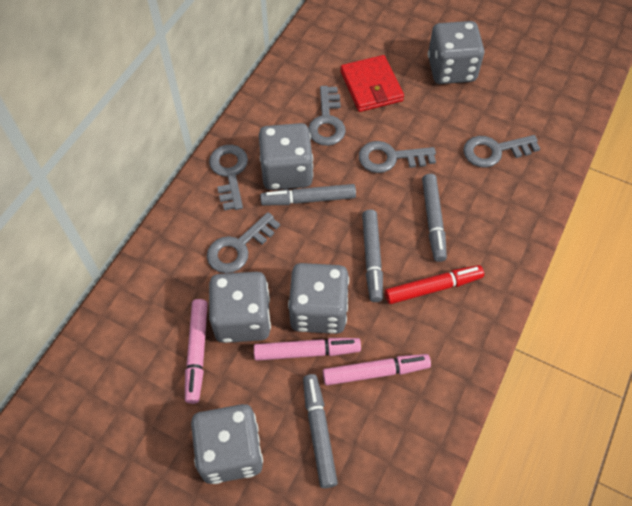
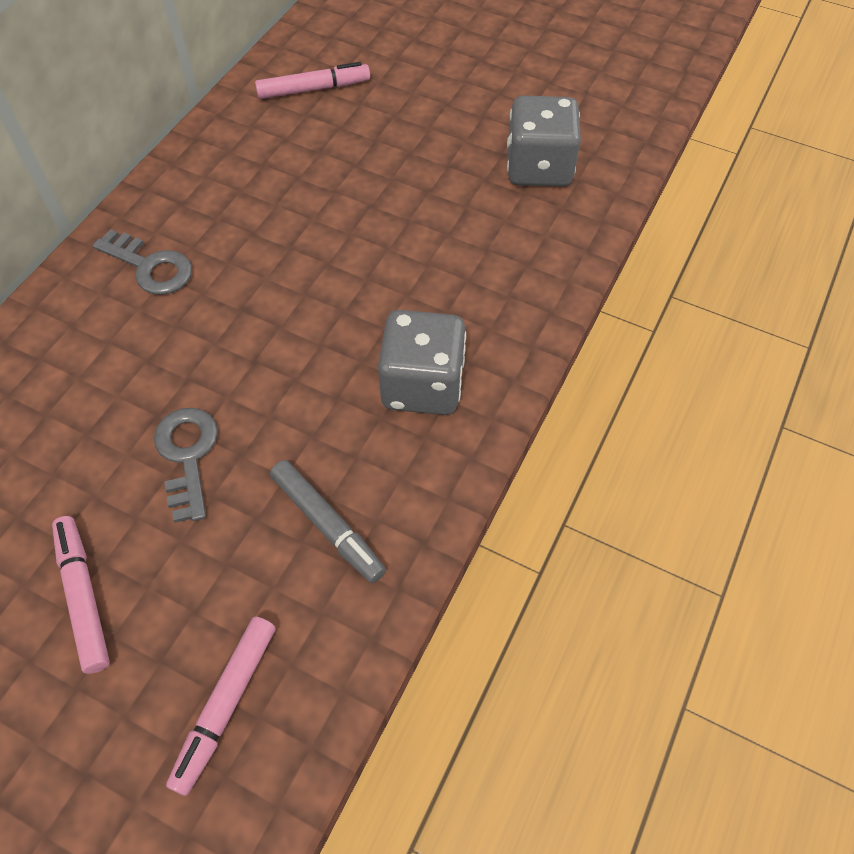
grey dice: [191,404,263,484] [209,272,271,343] [259,123,313,190] [288,263,349,334] [428,21,484,84] = 5 -> [378,310,466,415] [507,96,581,187] = 2
grey key: [207,212,280,273] [209,145,248,211] [308,86,346,146] [359,141,436,173] [463,135,540,168] = 5 -> [93,229,192,295] [154,408,218,523] = 2
grey marker: [260,184,356,205] [303,374,338,488] [362,210,383,302] [422,174,447,262] = 4 -> [270,460,386,583] = 1
red marker: [385,265,484,304] = 1 -> none = 0
red wallet: [340,55,404,112] = 1 -> none = 0

